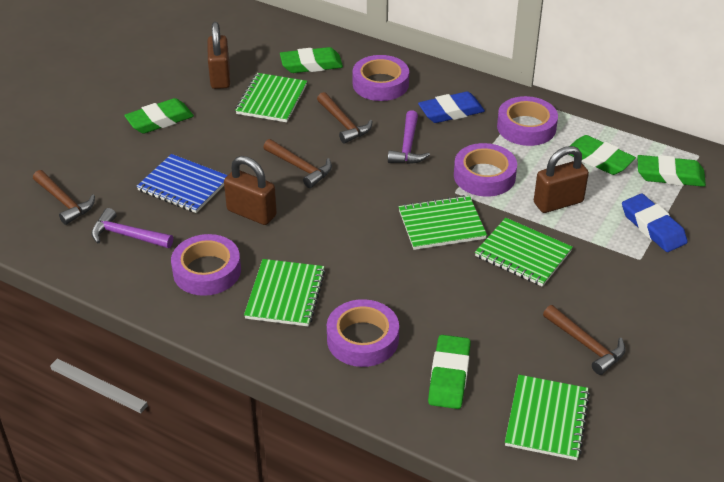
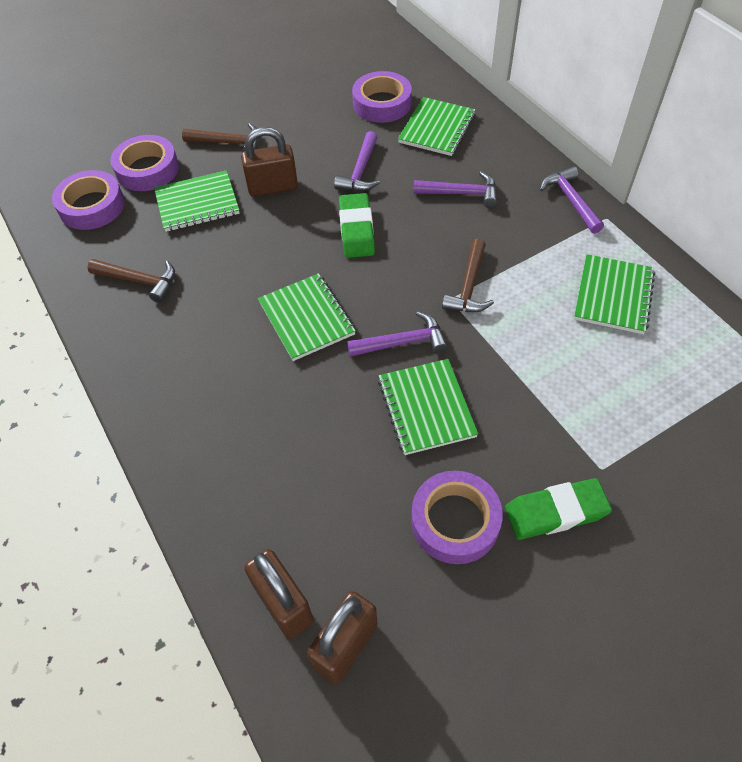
blue eraser: [418,92,485,123] [622,194,688,252] = 2 -> none = 0
blue notebook: [137,154,228,213] = 1 -> none = 0
brown hammer: [33,170,95,225] [263,139,332,188] [317,92,372,144] [543,305,625,375] = 4 -> [87,259,175,303] [182,123,259,152] [442,239,494,312] = 3
green eraser: [124,98,194,134] [280,47,343,73] [428,335,471,409] [568,135,636,175] [637,155,706,187] = 5 -> [339,193,375,258] [505,478,612,540] = 2
purple hammer: [91,208,173,248] [388,110,430,164] = 2 -> [334,131,380,191] [347,311,448,357] [413,171,497,208] [540,166,604,234] = 4
purple tape: [171,234,241,296] [327,299,399,367] [352,55,409,101] [454,143,517,197] [497,96,558,146] = 5 -> [52,170,125,230] [110,135,179,191] [352,71,412,123] [411,471,503,564] = 4

